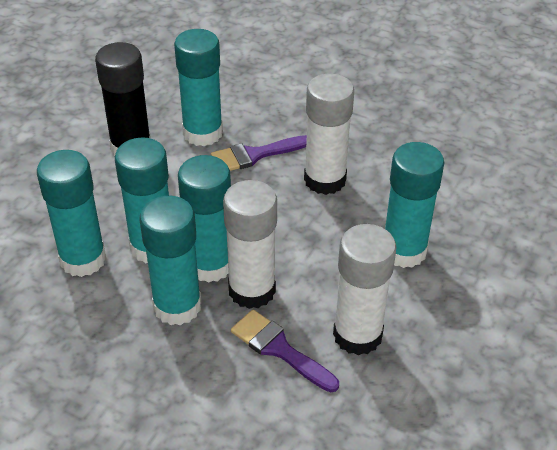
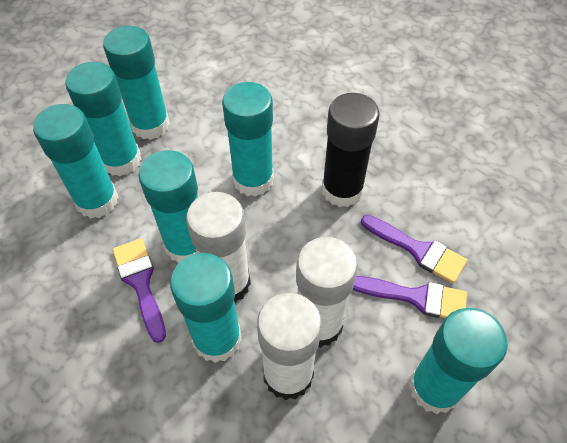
purple brush: [211,135,307,171] [231,310,339,392] = 2 -> [113,238,166,343] [353,276,467,318] [361,215,467,284] = 3
turquoise glue stick: [37,150,106,277] [115,138,169,264] [140,196,201,325] [174,29,223,146] [178,155,231,283] [385,142,444,268] = 6 -> [33,104,118,218] [65,62,141,176] [103,26,170,140] [139,150,198,263] [170,253,242,363] [222,82,274,197] [409,308,508,414] = 7

